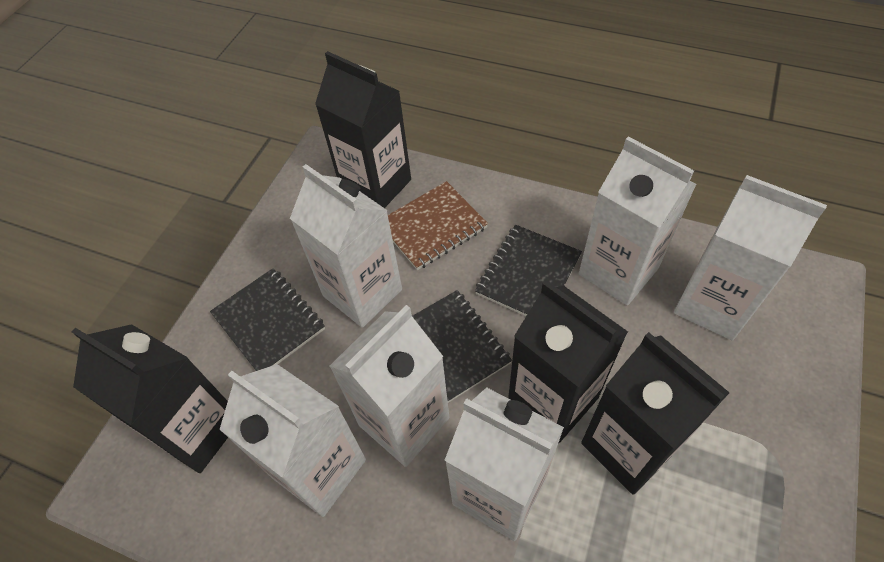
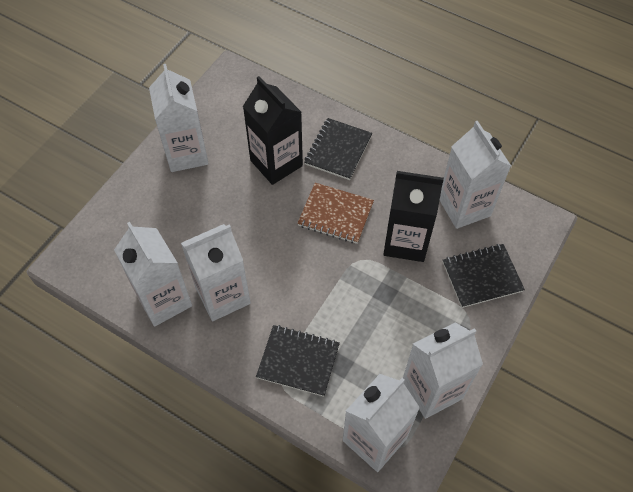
black carton: [72,324,228,473] [315,51,411,208] [508,280,628,443] [581,332,730,495] = 4 -> [243,76,303,185] [383,171,444,262] = 2

